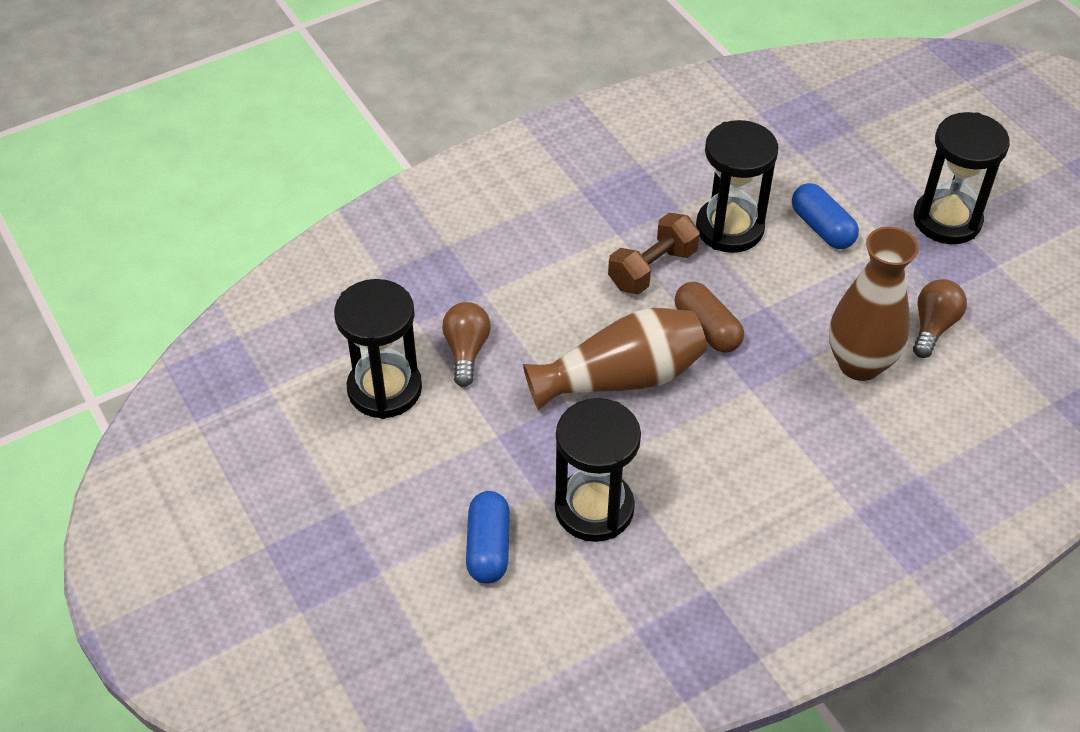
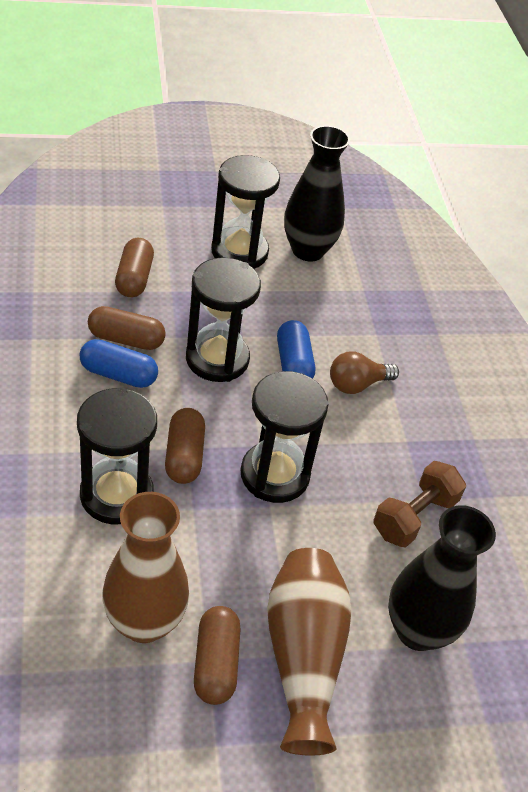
black vase: none = 0 -> [284,125,350,261] [388,505,496,651] = 2
brown capsule: [675,282,744,353] = 1 -> [88,306,166,350] [115,238,154,297] [165,408,205,484] [194,606,241,705] = 4
brown light bulb: [442,302,491,387] [913,279,967,358] = 2 -> [330,351,399,394] = 1

